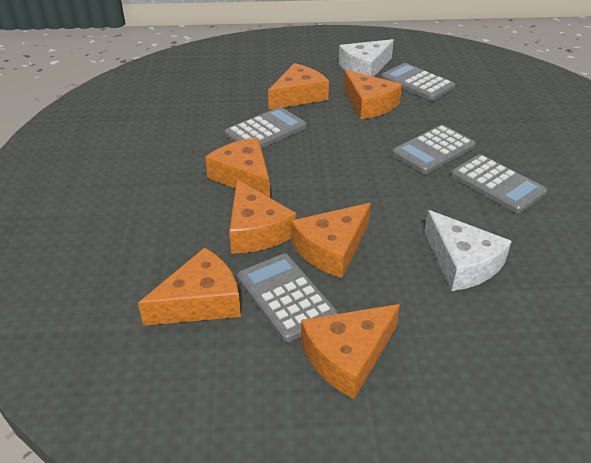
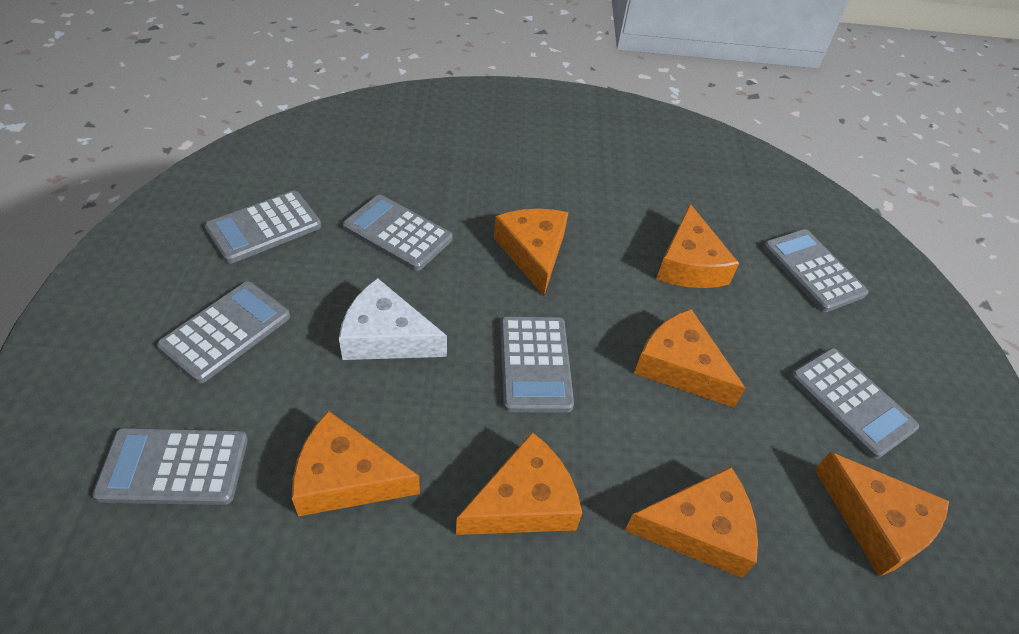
grey calculator: [224,107,307,148] [237,254,338,342] [381,63,455,101] [392,125,475,174] [451,154,547,213] = 5 -> [92,428,248,505] [157,281,290,383] [204,191,321,264] [343,195,453,271] [500,316,574,413] [763,229,868,312] [790,348,919,459] = 7
white cheese: [338,39,394,77] [424,210,512,291] = 2 -> [339,278,447,360] = 1

